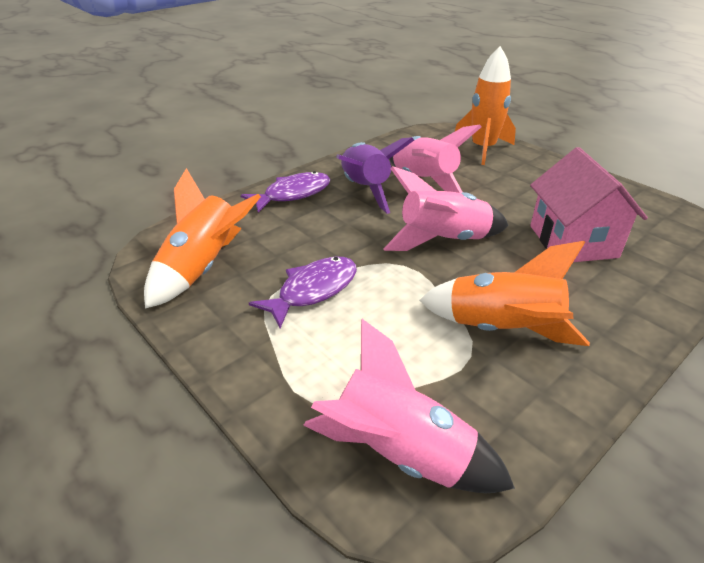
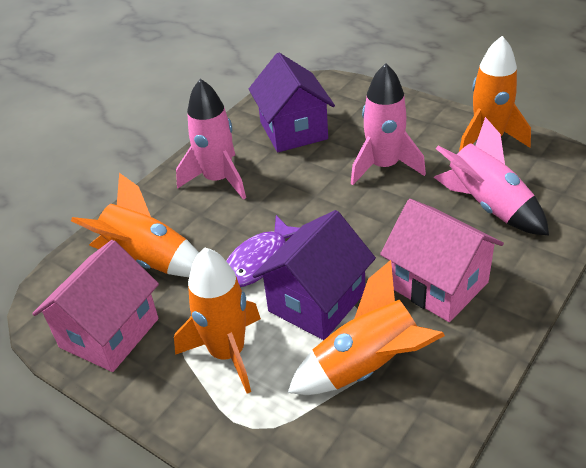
orange rocket: [144,168,261,309] [419,241,590,346] [455,46,516,165] = 3 -> [71,173,199,277] [174,248,261,394] [288,260,445,395] [459,36,531,151] = 4
pink house: [530,147,648,262] = 1 -> [32,240,159,372] [380,199,504,322] = 2
purple fish: [241,171,331,213] [249,257,357,328] = 2 -> [226,215,299,287] = 1
purple house: none = 0 -> [249,53,335,152] [252,210,376,340] = 2
purple rocket: [336,137,414,214] = 1 -> none = 0

